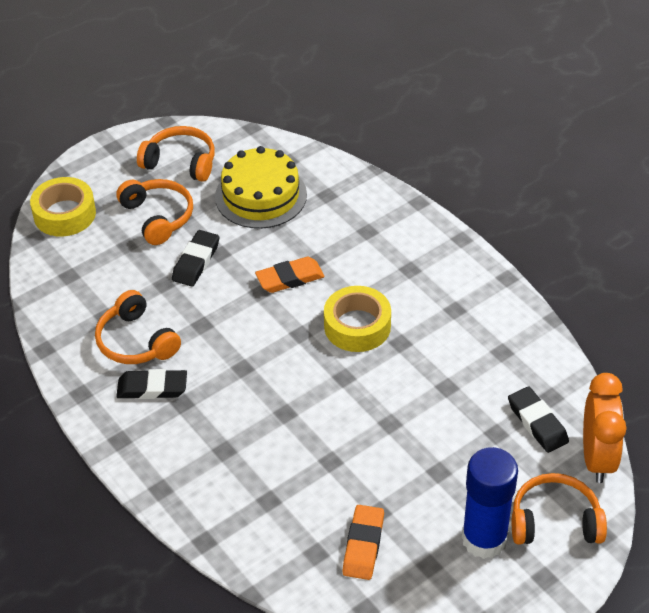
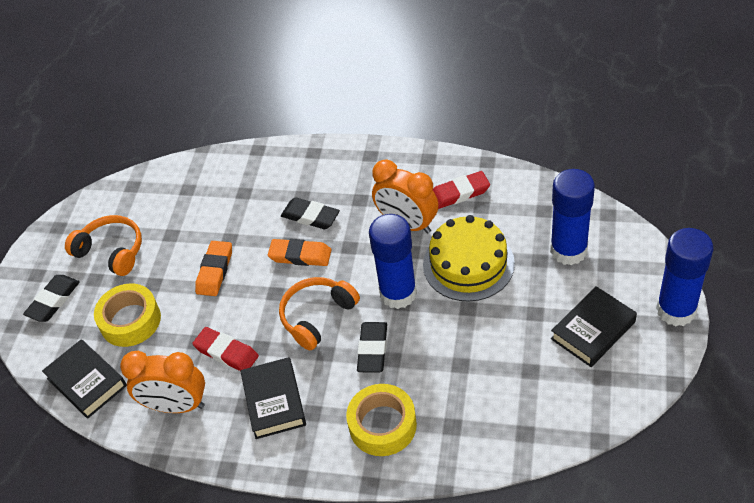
black book: none = 0 -> [42,339,127,419] [240,357,306,439] [551,286,637,367] = 3
blue glue stick: [462,447,518,559] = 1 -> [369,214,417,309] [550,169,595,265] [656,228,713,326] = 3
orange clock: [583,373,627,483] = 1 -> [120,351,205,413] [372,160,438,234] = 2
orange headphones: [95,290,181,364] [116,179,193,245] [137,126,215,182] [512,473,607,544] = 4 -> [65,215,142,276] [279,277,360,350] = 2
red eraser: none = 0 -> [192,327,259,371] [433,171,490,209] = 2

